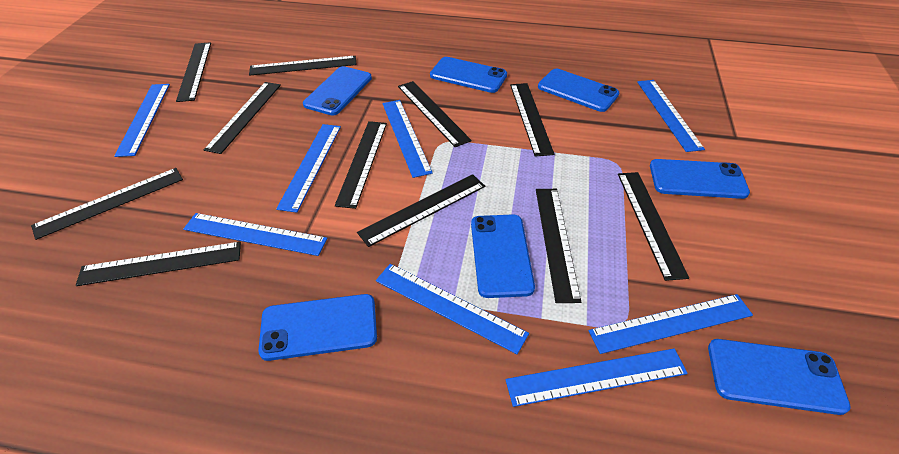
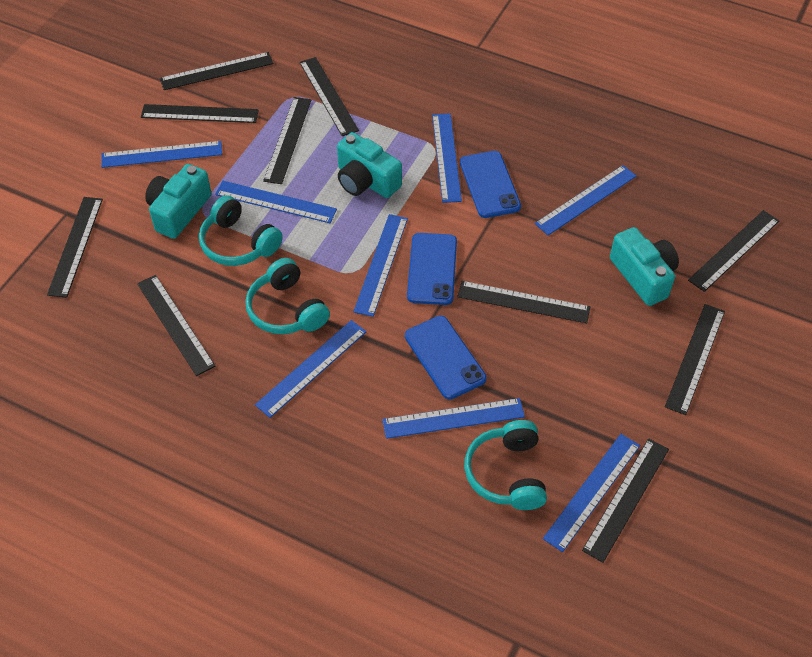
black ruler: [31,168,183,240] [76,242,241,286] [176,42,211,102] [204,82,281,154] [249,56,357,76] [335,121,387,209] [357,174,485,247] [398,81,472,147] [510,83,554,157] [536,189,581,303] [618,172,689,281] = 11 -> [47,197,103,298] [137,275,215,376] [141,104,259,123] [160,52,274,90] [263,97,311,184] [299,57,359,136] [457,281,590,323] [582,438,669,563] [665,304,725,415] [688,210,779,292] = 10
blue phone: [258,294,377,361] [303,66,372,116] [430,57,507,93] [471,214,535,298] [538,69,619,112] [650,159,750,199] [708,339,851,415] = 7 -> [405,316,486,400] [407,233,457,305] [460,151,521,218] = 3
turquoise camera: none = 0 -> [145,164,211,239] [337,132,402,198] [610,227,679,306] = 3
turquoise headphones: none = 0 -> [199,195,283,266] [245,258,330,334] [464,420,547,510] = 3

